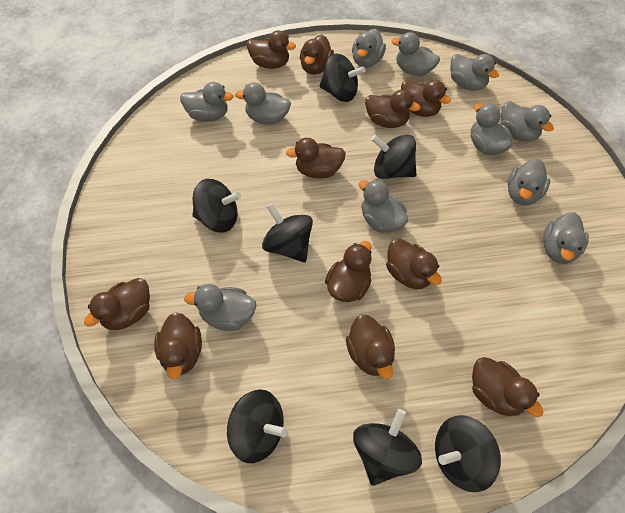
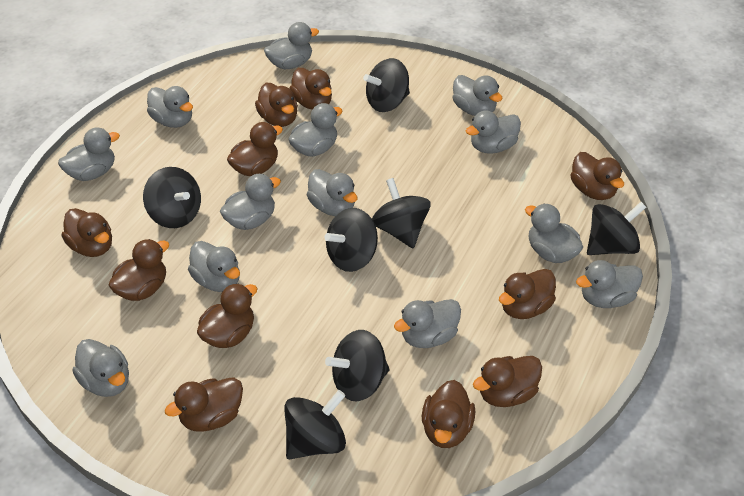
grey duck: [180,82,234,122] [184,284,257,331] [235,82,291,124] [352,29,386,68] [359,179,408,233] [391,32,440,76] [450,54,499,91] [471,104,512,155] [501,101,554,142] [508,159,550,206] [543,212,589,264] = 11 -> [58,128,120,181] [72,339,129,397] [147,86,193,128] [188,241,240,292] [220,174,281,230] [264,22,319,69] [288,103,343,157] [307,169,357,216] [394,299,461,348] [452,75,503,116] [466,110,521,154] [525,204,583,263] [576,260,643,308] = 13

